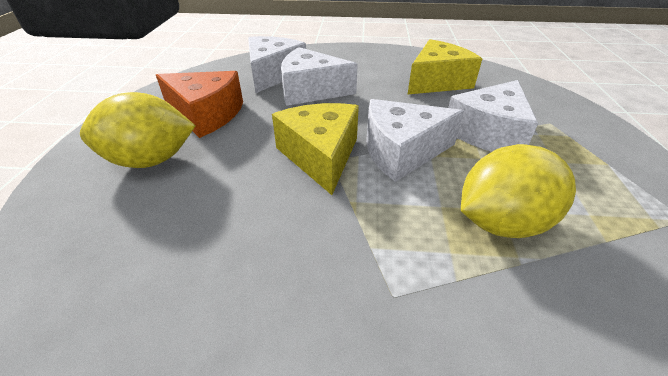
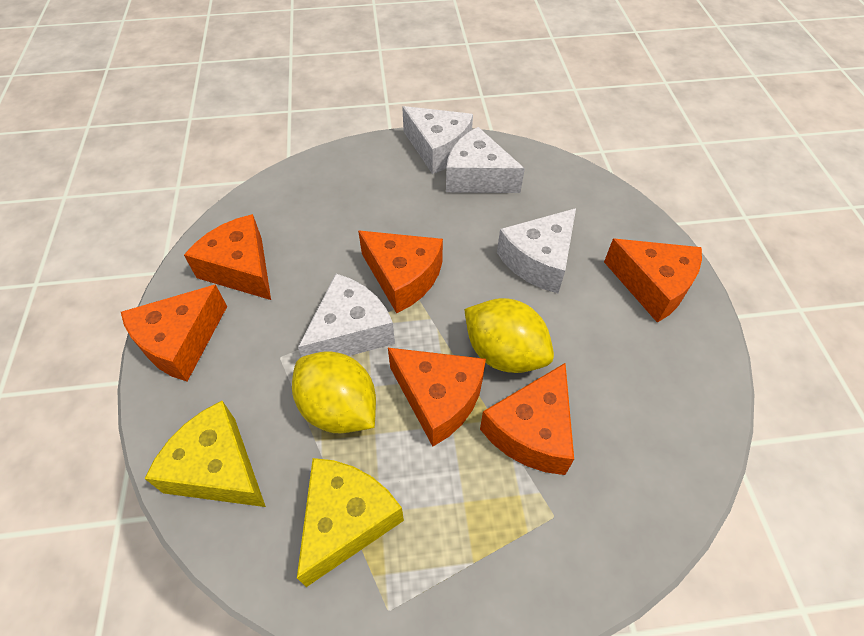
orange cheese: [156,71,243,138] = 1 -> [121,284,227,381] [184,214,271,300] [358,230,443,313] [388,348,486,446] [480,363,574,475] [604,238,702,323] = 6

